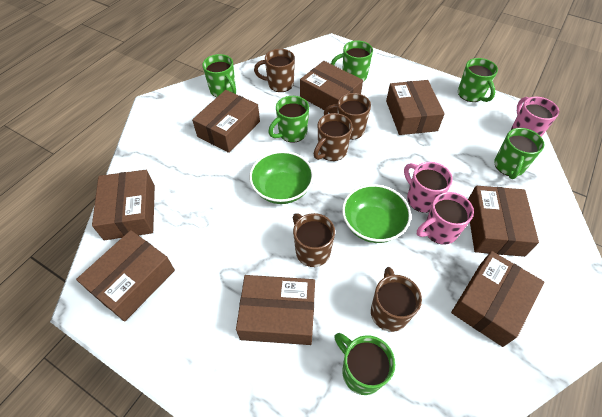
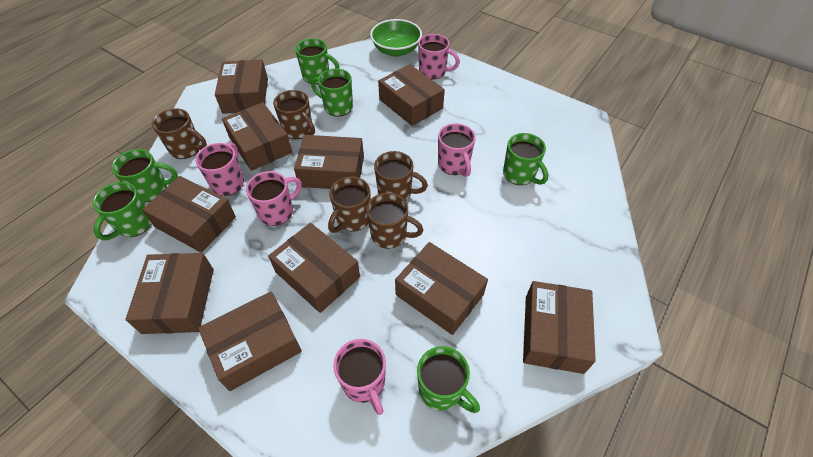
brown box: [76,230,175,322] [92,170,155,240] [192,90,260,153] [236,275,315,345] [300,61,363,113] [386,80,445,135] [451,251,544,347] [468,186,539,257] = 8 -> [126,253,214,334] [142,176,236,253] [198,291,302,391] [215,60,268,114] [222,102,292,171] [268,223,360,313] [294,135,364,189] [378,64,445,126] [395,242,488,335] [523,281,596,374] = 10
green bowl: [249,151,314,204] [342,184,411,243] = 2 -> [370,19,422,57] = 1
pink mug: [404,162,453,213] [417,192,474,245] [511,97,559,137] = 3 -> [195,143,244,196] [246,171,302,226] [333,339,386,415] [418,34,460,79] [438,123,476,177] = 5

